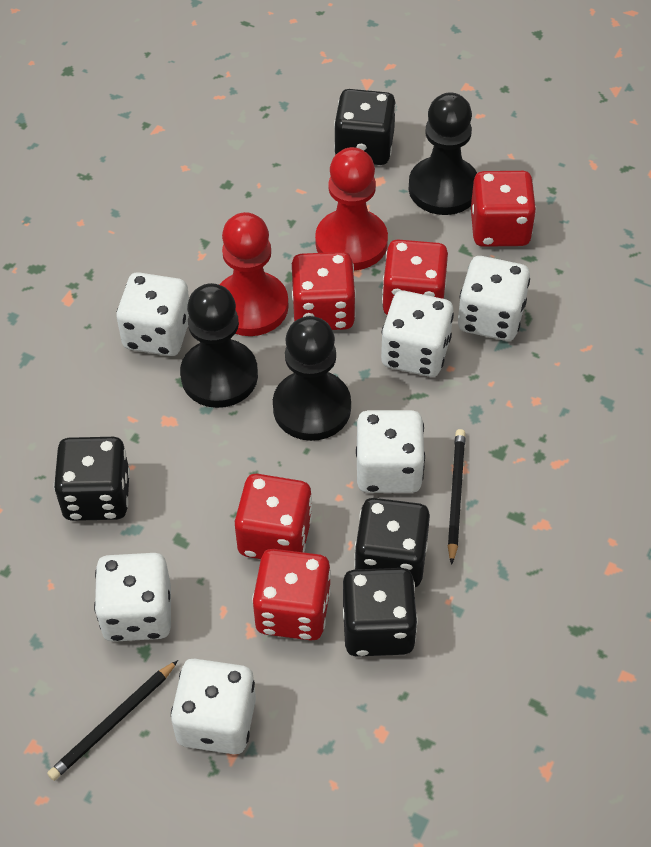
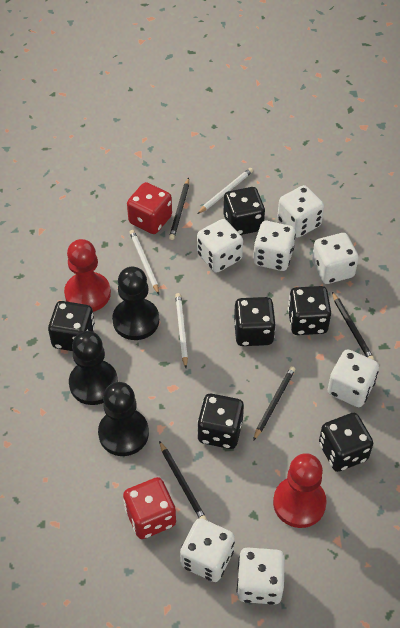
black dice: [54,437,130,521] [334,89,396,165] [343,568,418,657] [354,498,430,588] = 4 -> [48,301,95,351] [197,394,244,449] [224,187,265,235] [234,297,276,346] [288,286,331,335] [319,413,373,472] = 6
black pencil: [47,660,178,781] [448,429,466,565] = 2 -> [159,441,207,520] [169,178,189,240] [253,366,295,441] [332,292,374,360] = 4
red dice: [235,474,313,559] [252,549,331,641] [292,252,356,330] [382,240,448,315] [471,171,536,247] = 5 -> [123,477,176,539] [127,182,172,234] = 2
white dice: [94,553,171,642] [116,272,189,356] [171,659,256,754] [356,410,425,493] [381,291,454,377] [458,256,530,341] = 6 -> [180,518,235,582] [197,219,243,272] [237,547,285,605] [253,221,296,271] [277,185,324,238] [312,233,359,284] [328,349,379,407] = 7
white pencil: none = 0 -> [129,230,159,294] [175,293,188,368] [197,168,253,214] = 3

